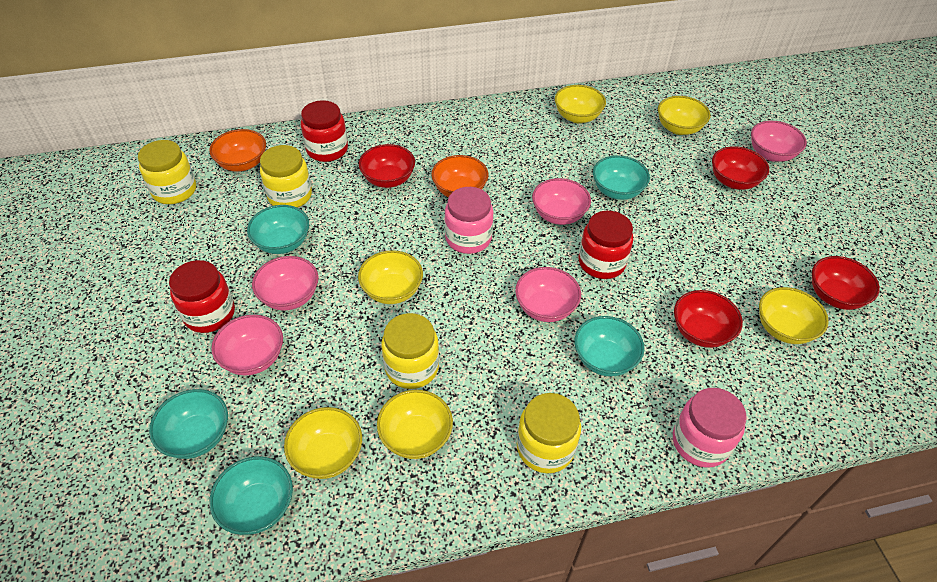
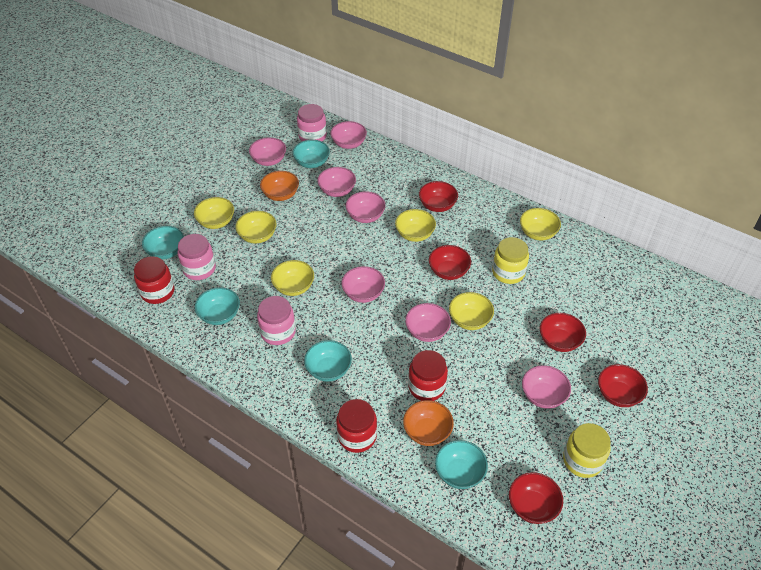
pink bowl: [211,315,283,375] [252,256,319,310] [515,267,581,322] [532,178,591,225] [751,121,807,162] = 5 -> [249,137,286,166] [317,167,356,197] [330,121,367,149] [341,266,385,303] [346,191,385,223] [405,303,451,342] [522,365,571,409] = 7
pink jar: [445,187,493,254] [673,388,747,468] = 2 -> [178,234,216,280] [257,296,296,345] [297,104,327,141] = 3
red bowl: [359,144,415,188] [674,290,743,348] [712,146,769,190] [812,256,880,310] = 4 -> [419,181,458,212] [429,245,471,280] [509,472,563,524] [540,313,586,352] [598,364,648,407] = 5
yellow jar: [138,140,196,204] [260,145,312,208] [381,313,439,389] [517,393,581,473] = 4 -> [492,237,529,284] [563,423,611,478] = 2

